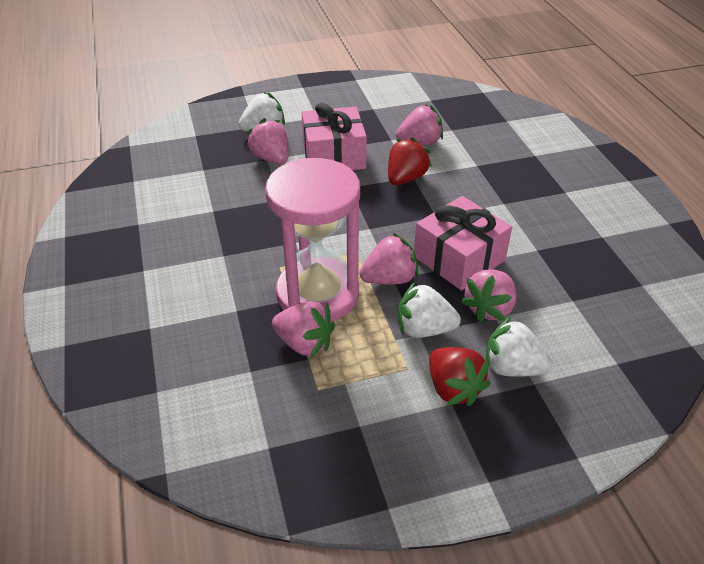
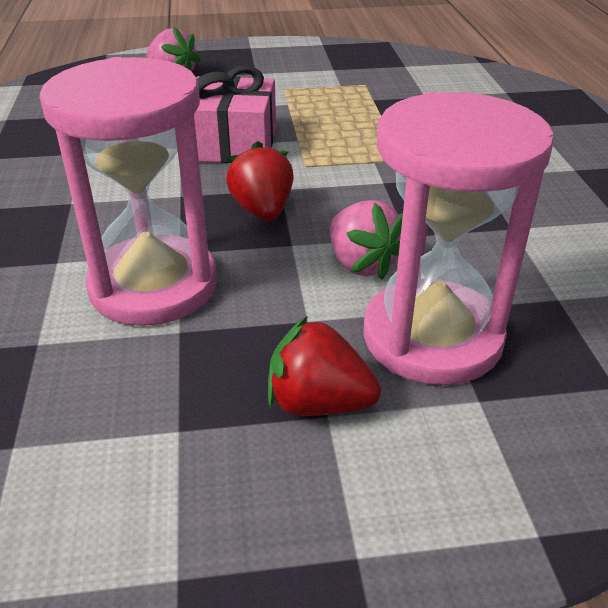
pink gift: [301,102,367,170] [414,196,512,290] = 2 -> [194,66,276,163] = 1
pink hourglass: [265,158,360,321] = 1 -> [39,57,217,326] [363,92,554,385] = 2
pink strawberry: [246,118,289,164] [272,301,335,358] [359,233,419,284] [396,104,443,145] [461,269,517,322] = 5 -> [146,26,201,71] [330,200,403,280] = 2
white strawberry: [239,93,285,131] [398,282,461,338] [486,317,553,377] = 3 -> none = 0

